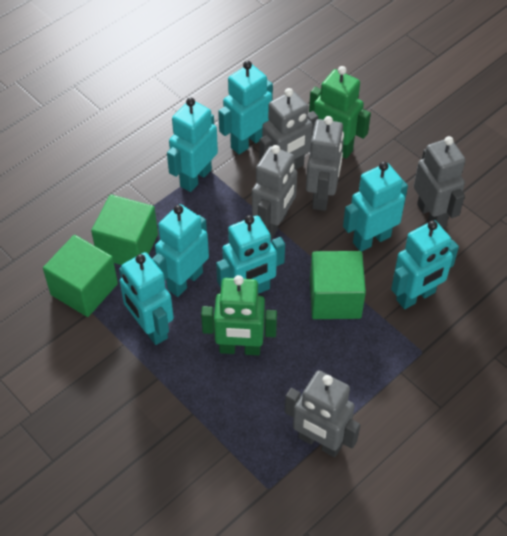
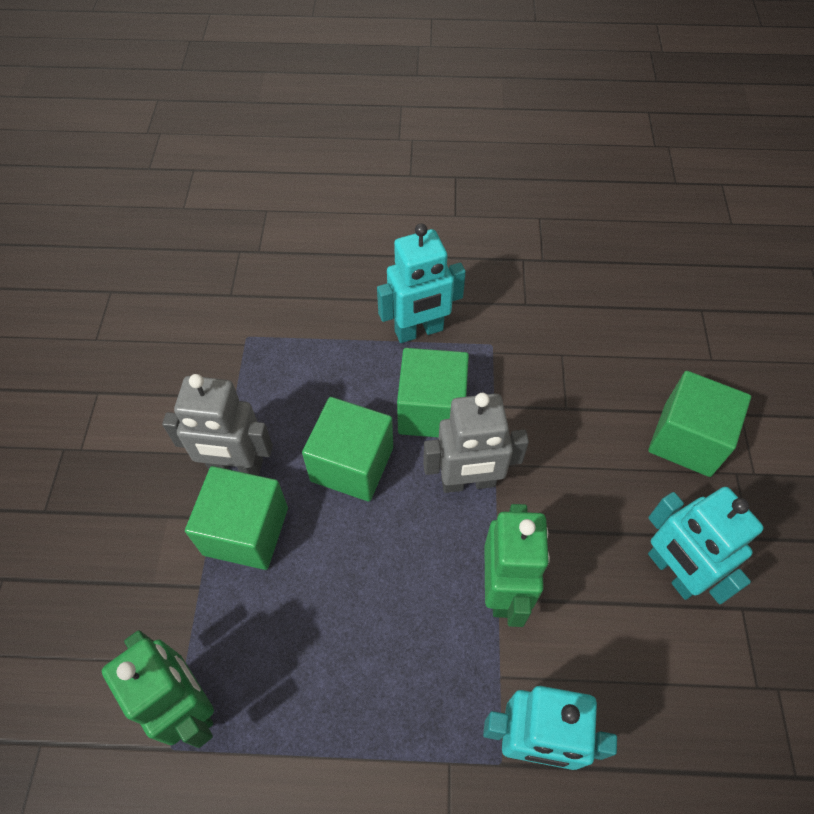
green cube: [43,235,118,317] [91,195,158,265] [310,251,366,319] = 3 -> [185,466,288,570] [302,397,393,502] [397,348,469,438] [648,371,751,477] = 4
grey robot: [252,145,297,239] [259,88,318,169] [285,371,360,457] [306,116,344,211] [414,136,465,228] = 5 -> [162,374,273,476] [423,393,529,493] = 2
turquoise robot: [119,252,174,345] [152,204,209,297] [167,97,218,192] [216,215,285,294] [218,61,273,154] [343,161,408,251] [391,220,459,309] = 7 -> [377,223,466,343] [483,686,617,770] [648,487,764,604] = 3

